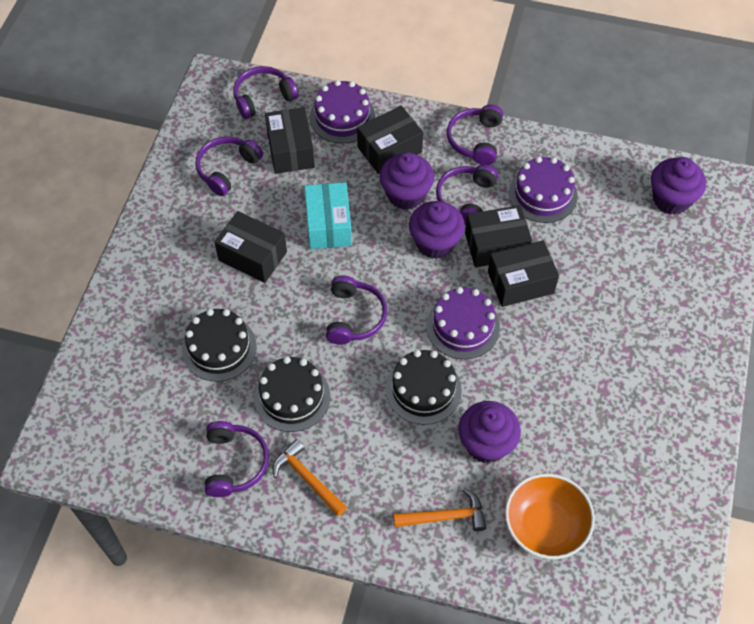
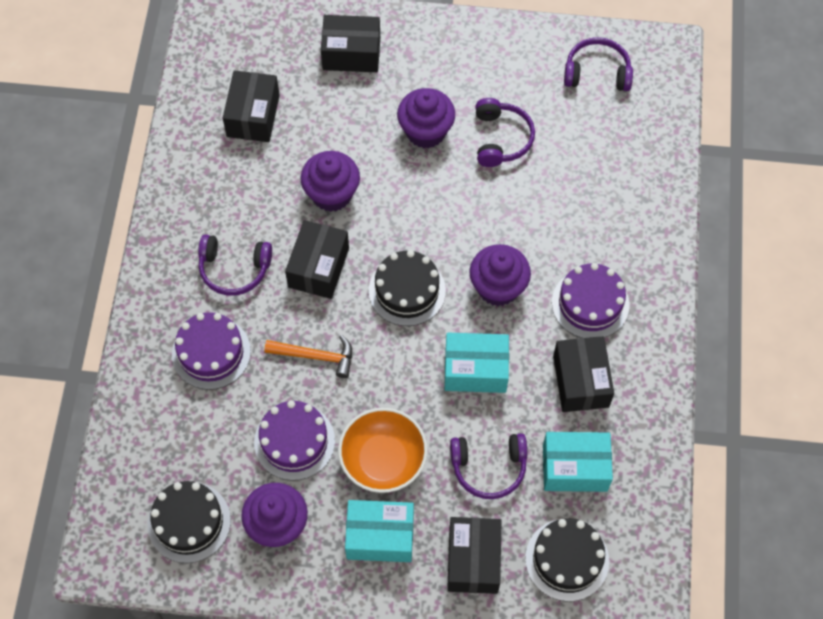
orange hammer: [273,439,347,516] [394,488,487,531] = 2 -> [264,335,352,378] = 1
purple headphones: [196,137,263,196] [205,421,269,497] [233,66,299,119] [326,275,387,345] [436,165,498,225] [447,105,503,165] = 6 -> [198,234,272,296] [450,433,527,499] [475,98,535,167] [564,37,633,91] = 4
turquoise box: [304,182,352,249] = 1 -> [345,500,414,562] [445,333,509,393] [543,432,613,492] = 3

